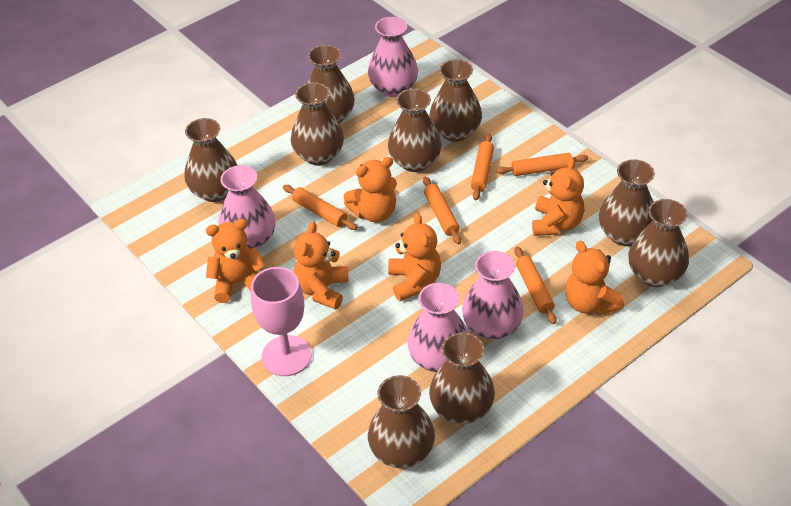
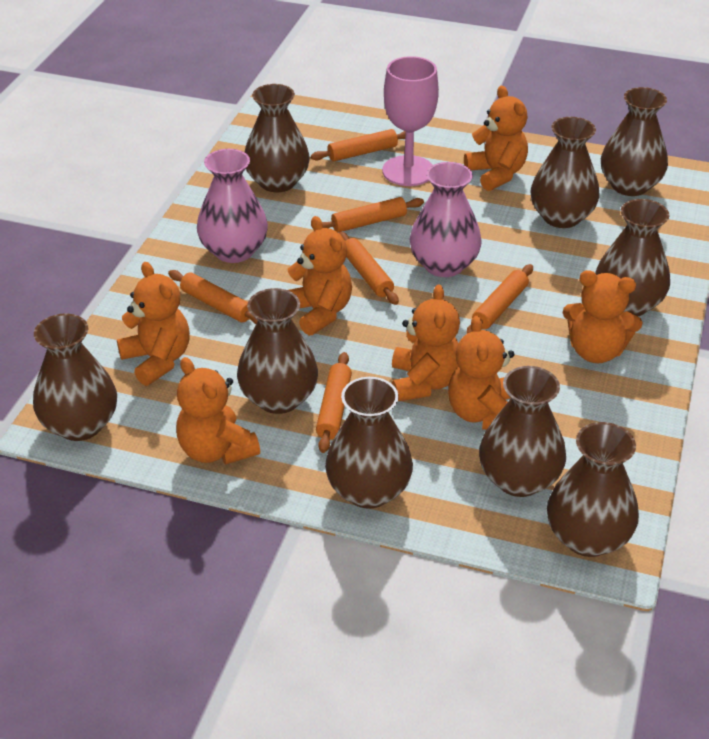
orange rolling pin: [283,185,357,230] [423,176,461,244] [471,134,494,200] [496,153,588,176] [514,247,557,324] = 5 -> [168,270,258,324] [311,129,406,161] [316,352,352,453] [322,197,424,232] [339,232,399,305] [466,264,533,334] = 6
orange teddy bear: [206,219,266,303] [294,222,349,310] [344,157,397,223] [388,213,441,301] [532,158,584,236] [565,241,624,315] = 6 -> [117,262,190,386] [176,357,260,464] [288,216,352,336] [392,285,460,401] [448,316,514,430] [464,86,528,191] [563,270,643,363] = 7
pink vase: [219,165,276,249] [368,17,418,97] [408,283,468,372] [462,251,524,340] = 4 -> [197,149,268,263] [410,162,482,277] = 2

